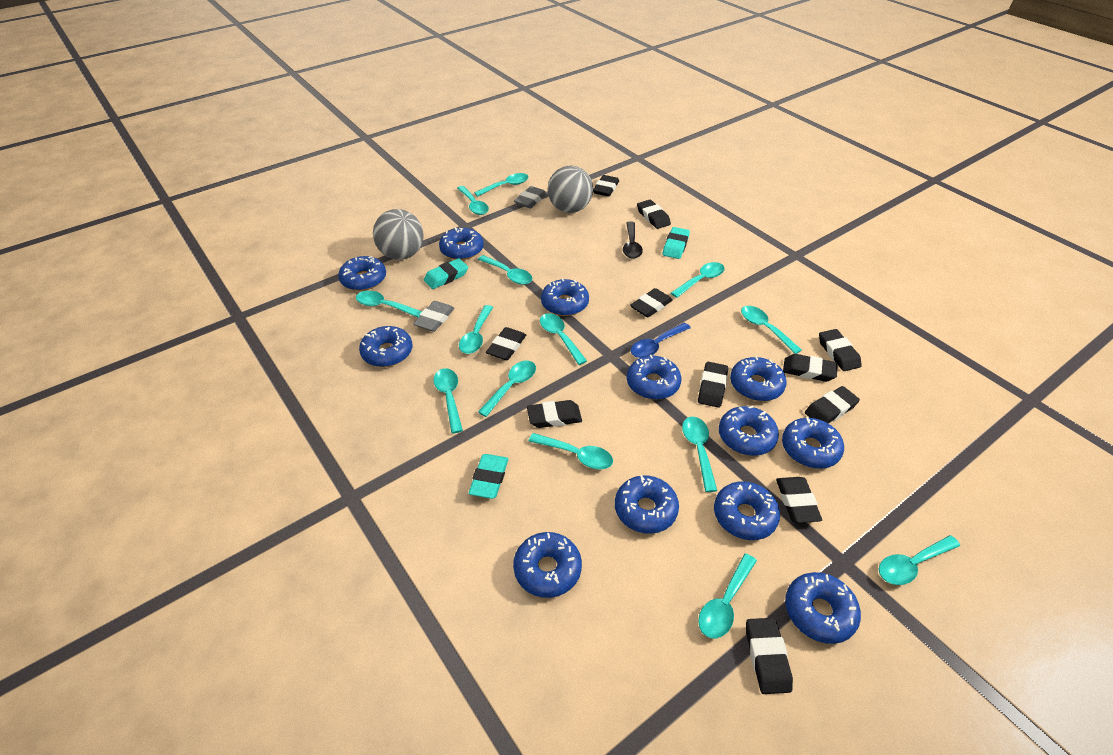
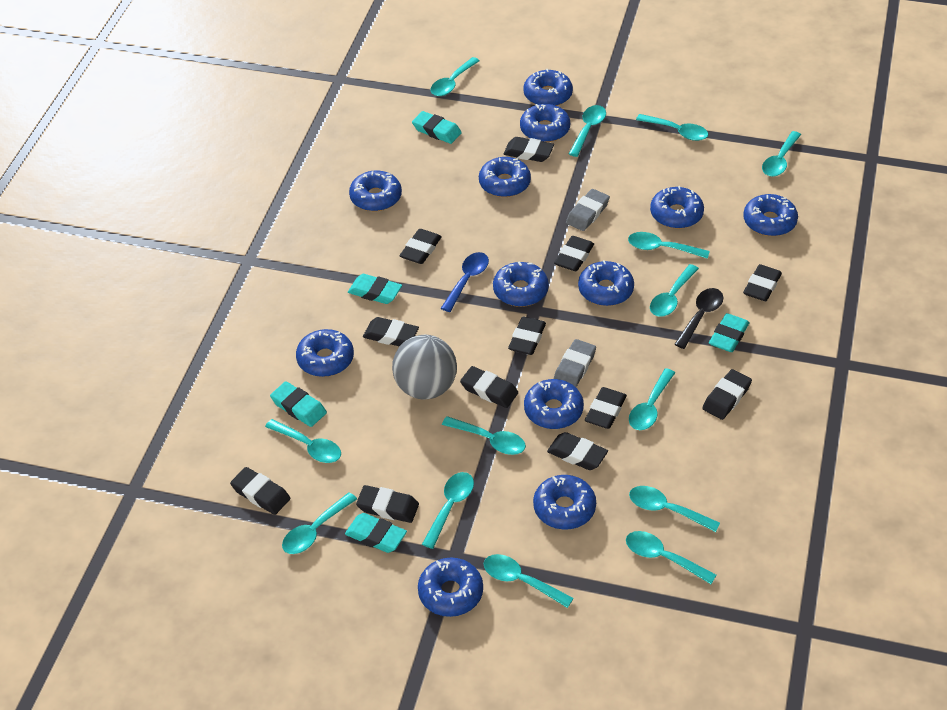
black eraser: [486,327,526,360] [527,400,582,428] [593,175,619,197] [630,288,673,317] [637,200,671,229] [698,362,728,408] [746,618,793,694] [776,477,822,523] [783,354,838,382] [805,386,860,423] [819,329,862,371] = 11 -> [230,467,291,515] [356,485,419,523] [363,317,419,346] [399,229,442,264] [460,366,518,408] [503,137,554,162] [508,317,546,355] [547,432,608,470] [554,236,594,271] [585,387,627,429] [702,369,752,420] [743,264,782,301] = 12
grey ball: [373,209,424,260] [548,165,593,213] = 2 -> [392,335,457,400] = 1
turquoise eraser: [423,258,468,289] [469,454,508,499] [663,227,690,259] = 3 -> [270,381,327,427] [345,513,407,553] [348,274,402,304] [412,111,462,144] [709,313,750,352] = 5

